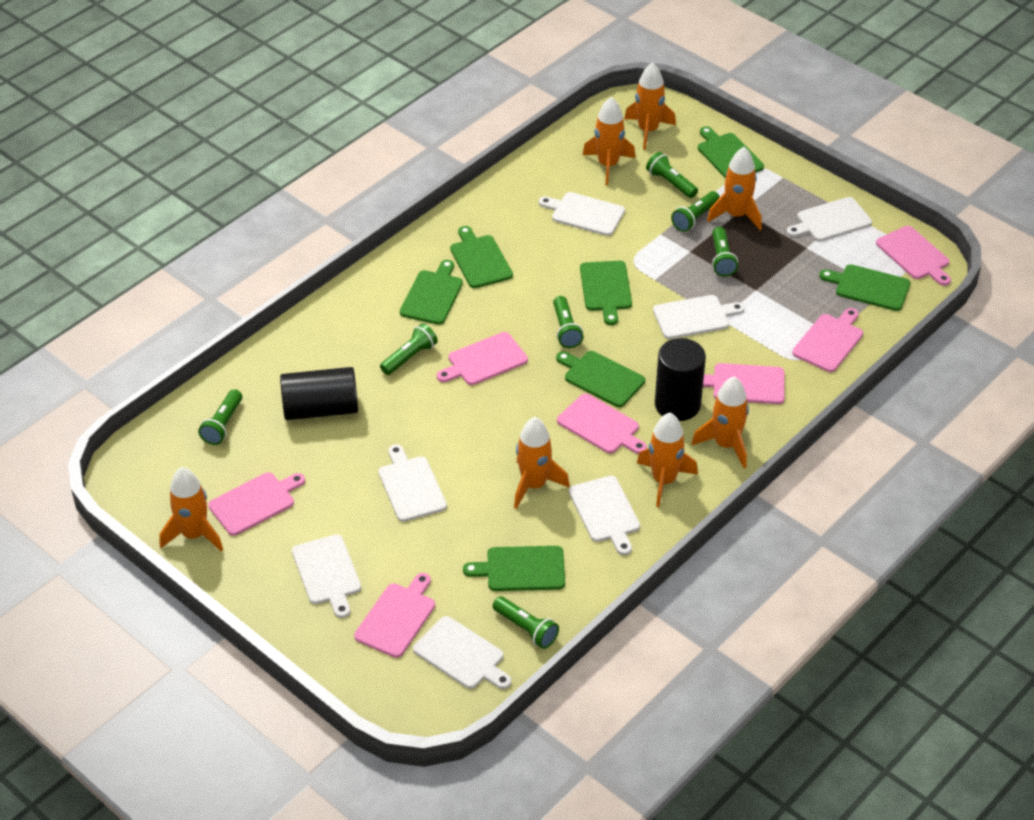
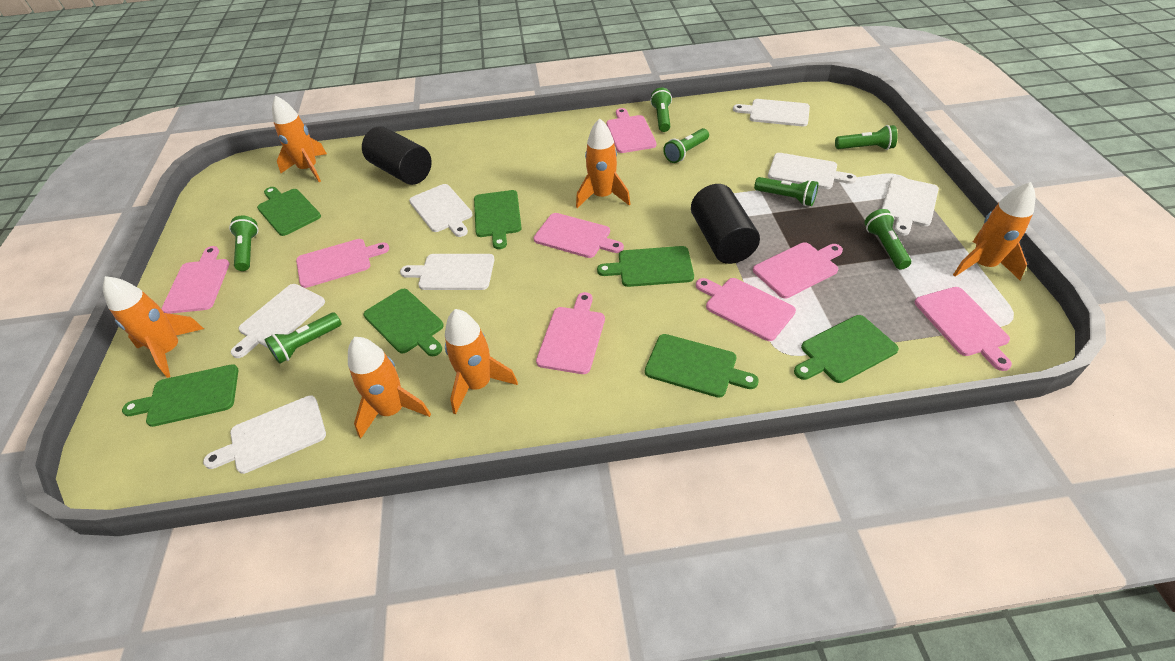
orange rocket: [160,467,223,552] [514,417,570,509] [582,97,636,185] [624,62,676,150] [637,413,698,507] [691,376,749,468] [707,147,762,230] = 7 -> [103,276,204,378] [272,95,327,182] [348,337,431,439] [445,309,518,414] [576,118,630,208] [953,182,1035,280] = 6
pink cutting board: [208,472,305,536] [354,573,435,658] [437,332,528,385] [557,394,647,454] [703,363,785,404] [792,308,863,372] [876,226,951,286] = 7 -> [162,246,230,314] [296,239,389,288] [533,213,624,258] [536,292,605,374] [607,108,657,153] [696,278,796,341] [753,242,843,298] [915,287,1012,371] = 8

